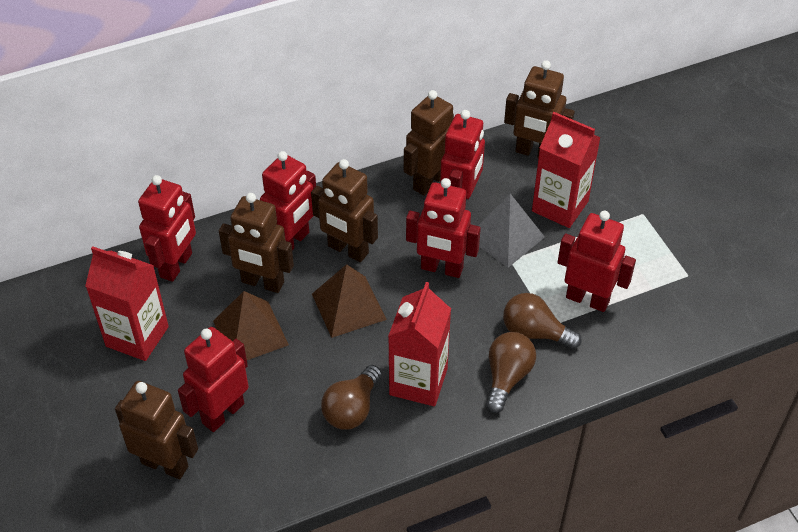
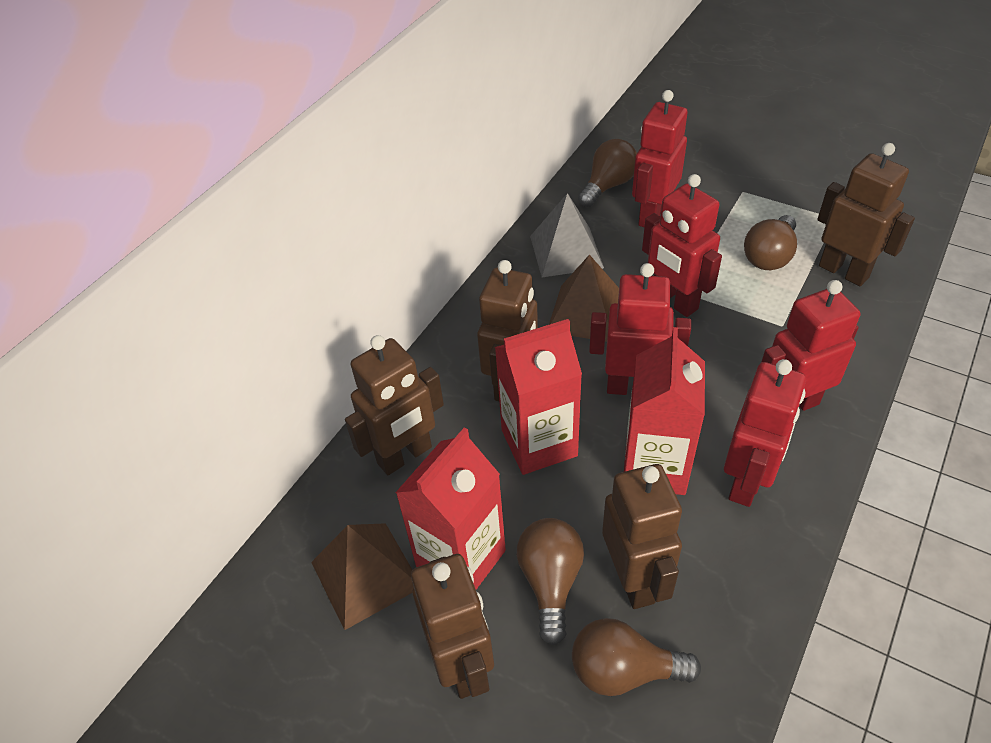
brown light bulb: [321,365,382,430] [486,332,536,413] [503,293,582,349] = 3 -> [517,518,584,645] [572,618,701,696] [578,139,637,207] [744,215,797,270] = 4
red robot: [138,175,196,282] [178,327,249,432] [260,151,316,250] [406,178,481,278] [440,110,485,207] [558,211,636,312] = 6 -> [589,263,691,395] [632,90,688,227] [642,174,722,317] [724,359,806,507] [762,280,861,411] = 5

